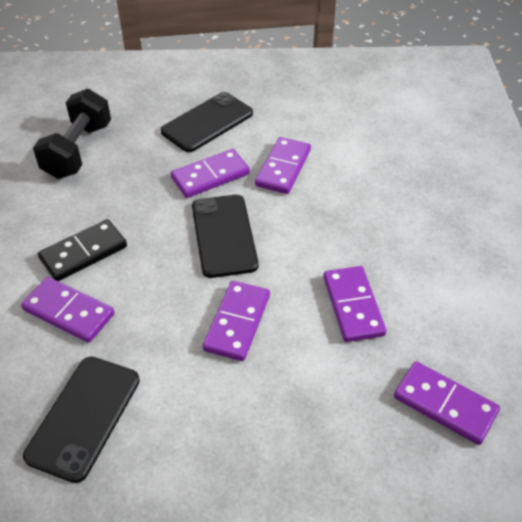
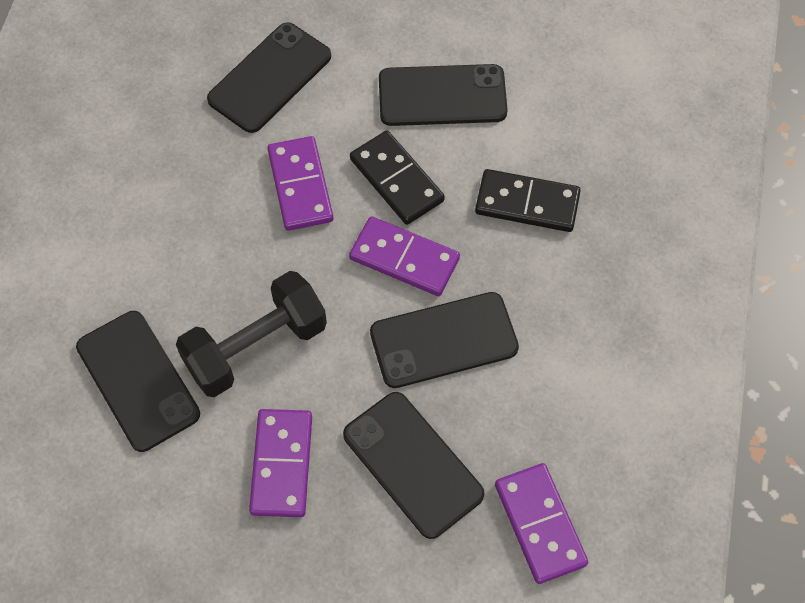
black domino: [38,219,127,281] = 1 -> [350,131,445,225] [475,169,581,232] = 2
black phone: [23,357,140,483] [161,92,253,152] [192,195,258,278] = 3 -> [76,311,200,452] [207,22,331,133] [343,392,485,539] [370,292,519,388] [379,64,508,126] = 5
purple domino: [21,277,115,343] [171,149,250,198] [203,281,270,361] [255,137,311,194] [323,266,386,342] [394,361,500,445] = 6 -> [249,409,312,517] [267,136,333,231] [349,216,460,296] [495,463,588,584] = 4

